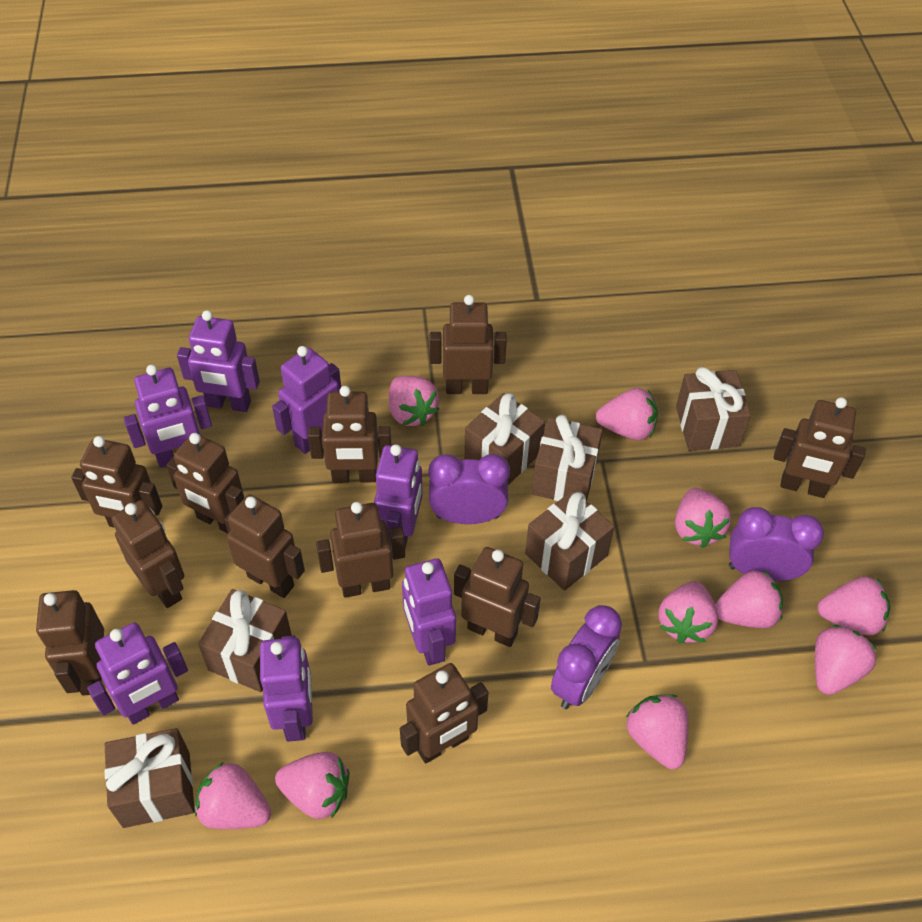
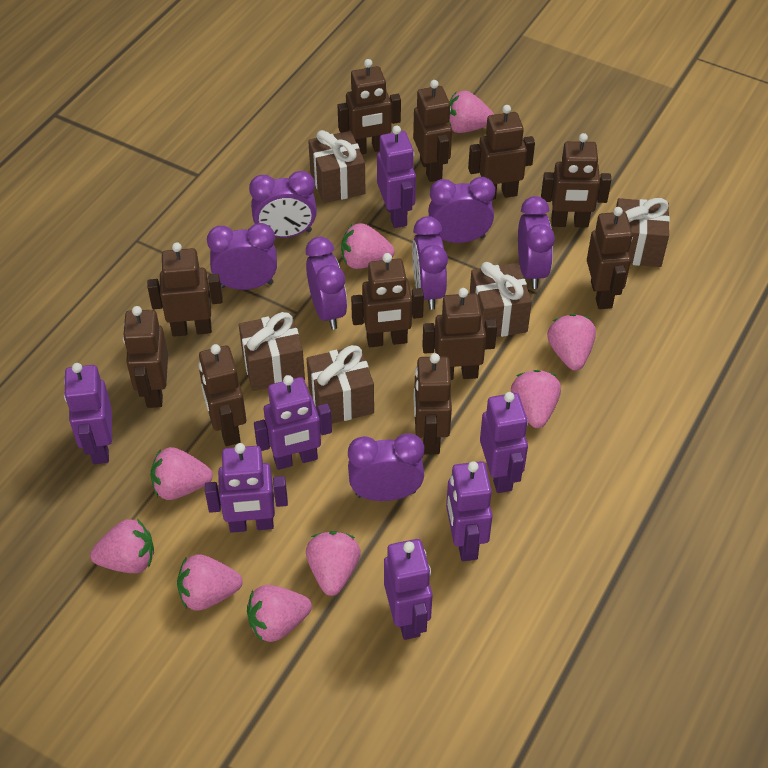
brown gift: [105,728,195,828] [198,589,292,692] [464,393,545,485] [525,490,614,591] [532,415,603,501] [676,367,751,451] = 6 -> [239,312,305,391] [307,345,374,424] [308,130,366,203] [470,262,532,337] [616,198,670,267] = 5
pink strawberry: [195,762,271,829] [275,752,349,819] [389,376,439,426] [596,388,658,440] [626,695,688,769] [658,581,718,643] [675,488,731,548] [715,570,783,628] [815,625,877,695] [817,576,890,635] = 10 -> [90,519,154,573] [150,447,213,500] [177,554,243,611] [247,585,312,642] [306,531,361,596] [341,223,395,269] [449,91,494,133] [511,370,561,428] [547,314,596,370] = 9
purple clock: [428,454,510,524] [551,605,622,709] [729,507,824,581] = 3 -> [207,223,277,290] [249,171,317,238] [306,237,347,330] [348,433,424,501] [412,216,448,310] [428,177,495,243] [518,196,555,289] = 7

